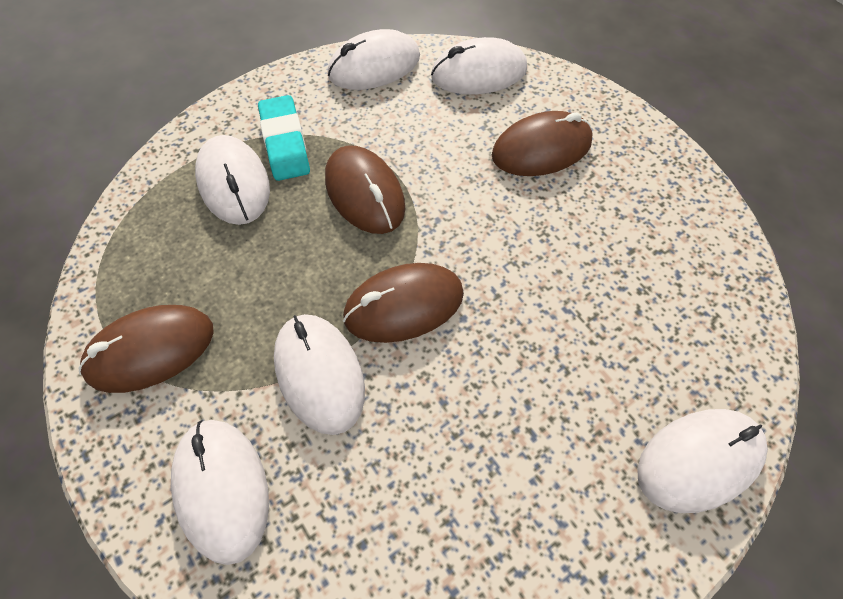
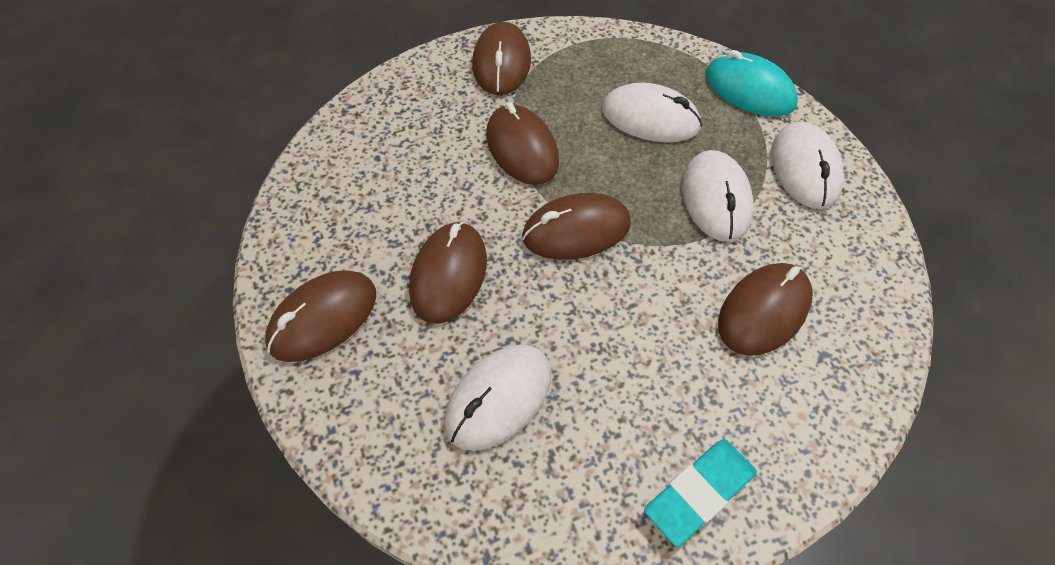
brown mouse: [78,305,214,393] [325,145,405,234] [343,263,464,343] [492,111,593,176] = 4 -> [265,270,376,362] [409,221,487,324] [472,22,531,95] [486,102,559,185] [522,193,631,260] [718,263,813,356] = 6
turquoise mouse: none = 0 -> [706,50,798,117] = 1
white mouse: [171,420,269,565] [195,135,270,225] [274,314,365,435] [328,29,420,90] [431,37,527,95] [637,409,768,513] = 6 -> [444,344,551,451] [602,83,702,142] [682,150,754,242] [771,121,844,209] = 4

